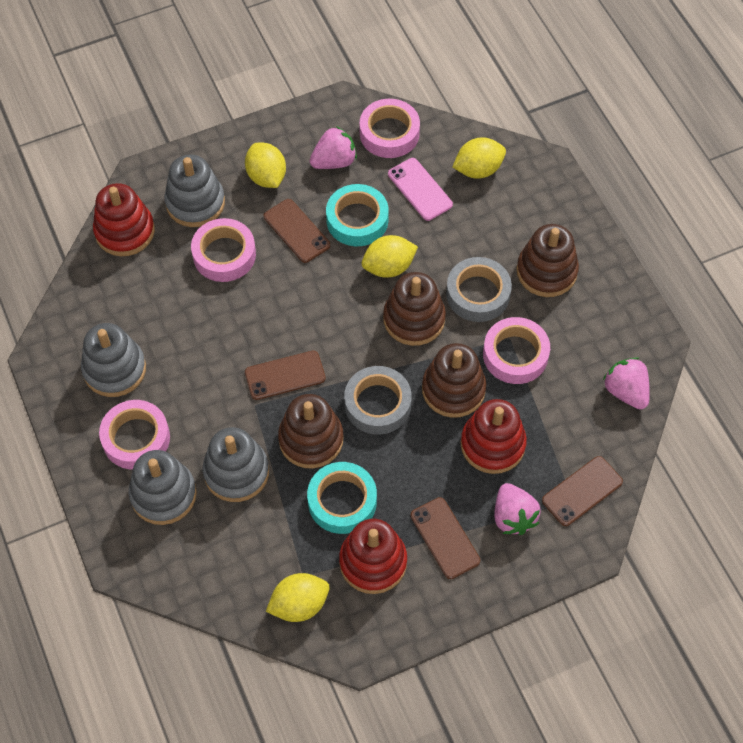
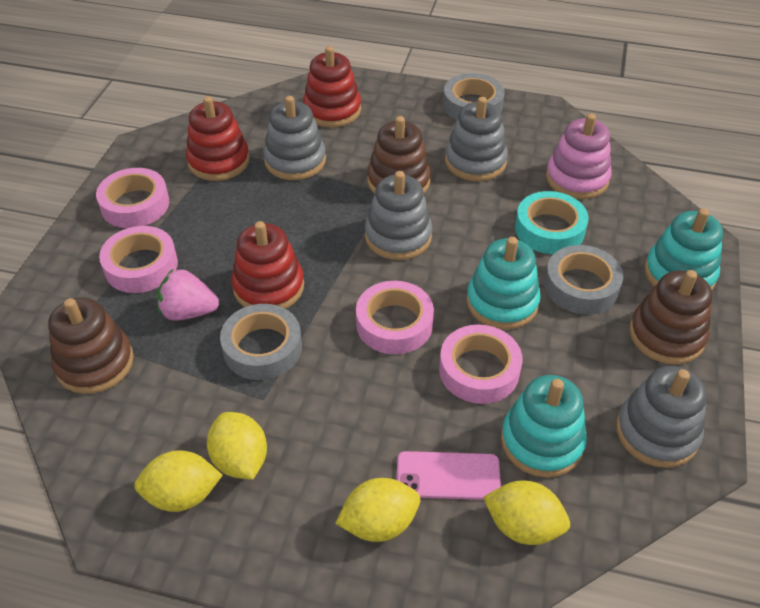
brown phone: [245,351,326,400] [264,199,330,263] [411,497,480,579] [542,456,623,526] = 4 -> none = 0
brown stacking toy: [278,394,344,469] [383,272,446,346] [422,343,486,418] [516,224,579,297] = 4 -> [48,298,134,394] [367,116,431,194] [629,270,712,364] = 3
grey tape: [344,366,412,435] [446,257,512,322] = 2 -> [220,304,302,380] [443,73,505,120] [544,245,623,314] = 3
pink stacking toy: none = 0 -> [546,113,612,199] = 1
pink strawberry: [310,126,357,169] [494,483,541,535] [603,357,650,409] = 3 -> [157,269,219,321] = 1
turquoise stacking toy: none = 0 -> [466,237,541,330] [501,375,587,478] [644,208,723,290] = 3
turquoise tape: [307,462,377,534] [326,184,389,246] = 2 -> [515,191,588,254] = 1

